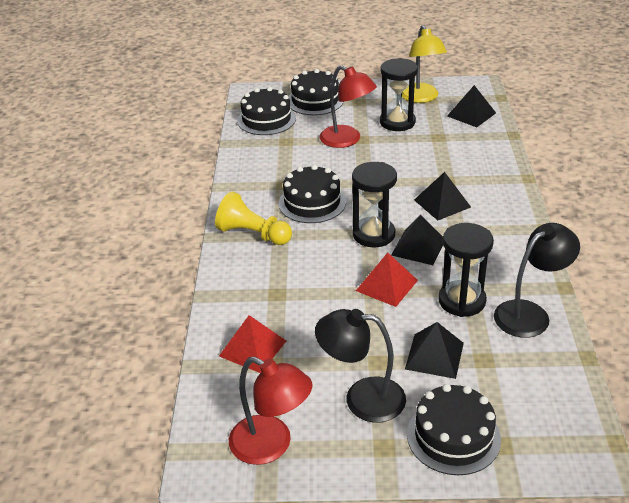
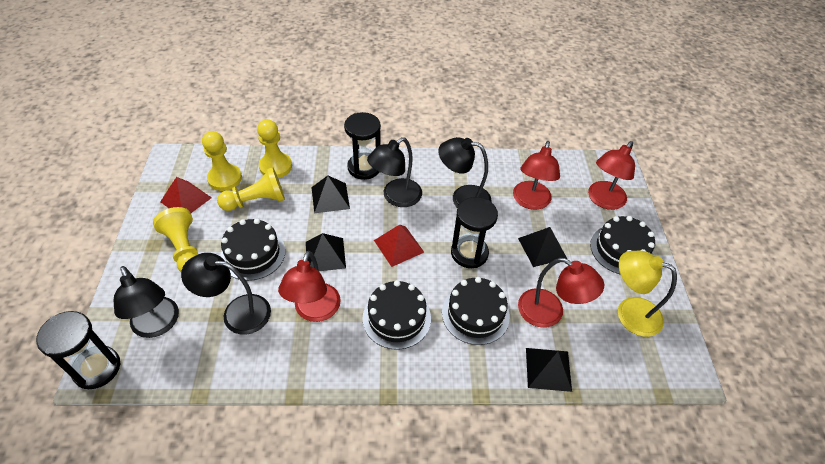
black lamp: [315,309,406,423] [494,223,580,338] = 2 -> [114,266,179,338] [181,253,271,335] [367,137,422,207] [438,137,491,208] = 4
red lamp: [229,357,313,465] [319,65,377,148] = 2 -> [278,251,341,322] [513,141,560,210] [518,258,604,328] [588,141,635,210] = 4
yellow pawn: [215,192,292,245] = 1 -> [153,207,198,272] [202,131,242,191] [217,167,285,211] [257,119,292,178] = 4

